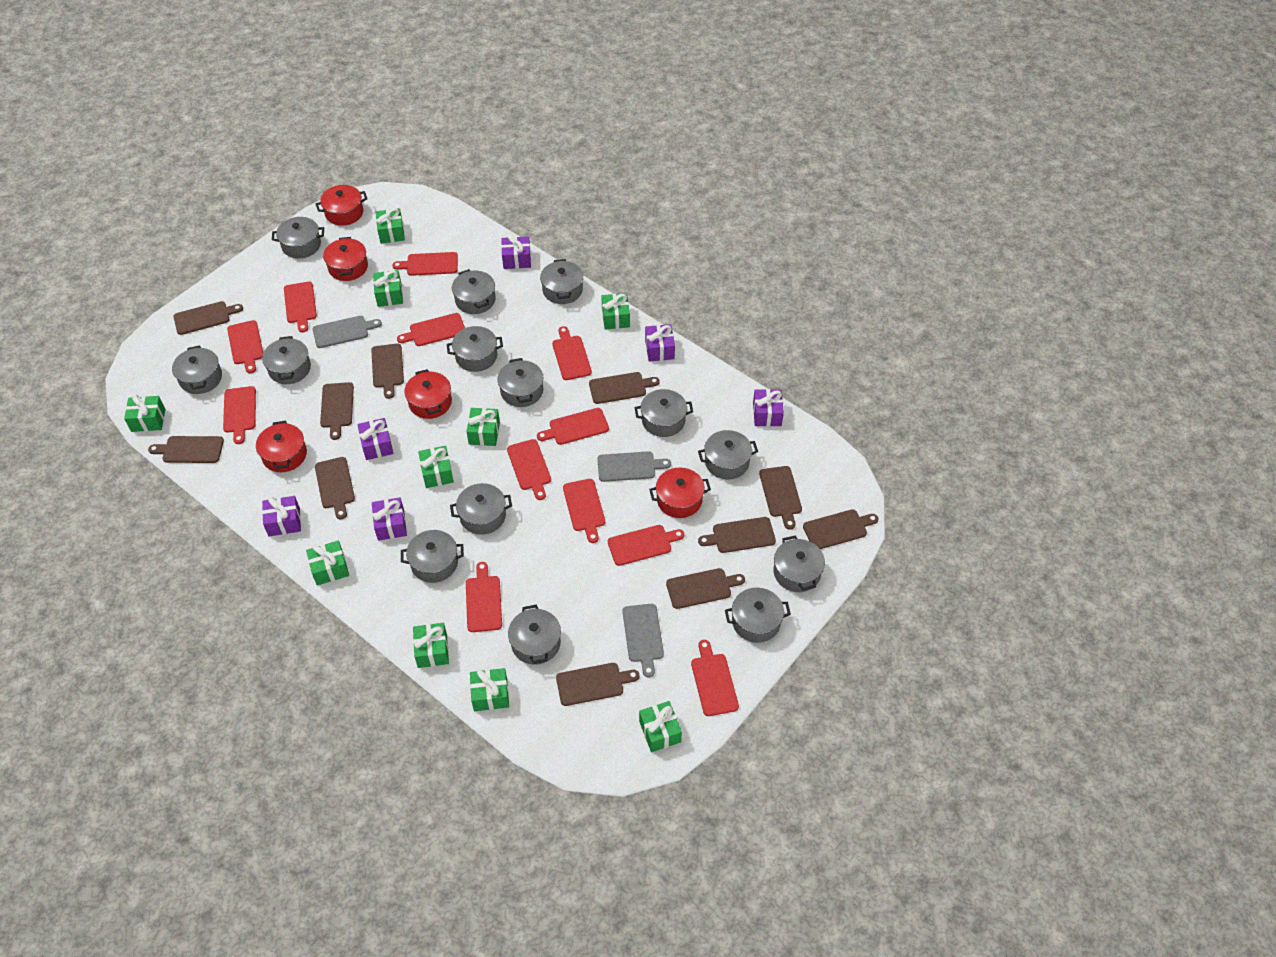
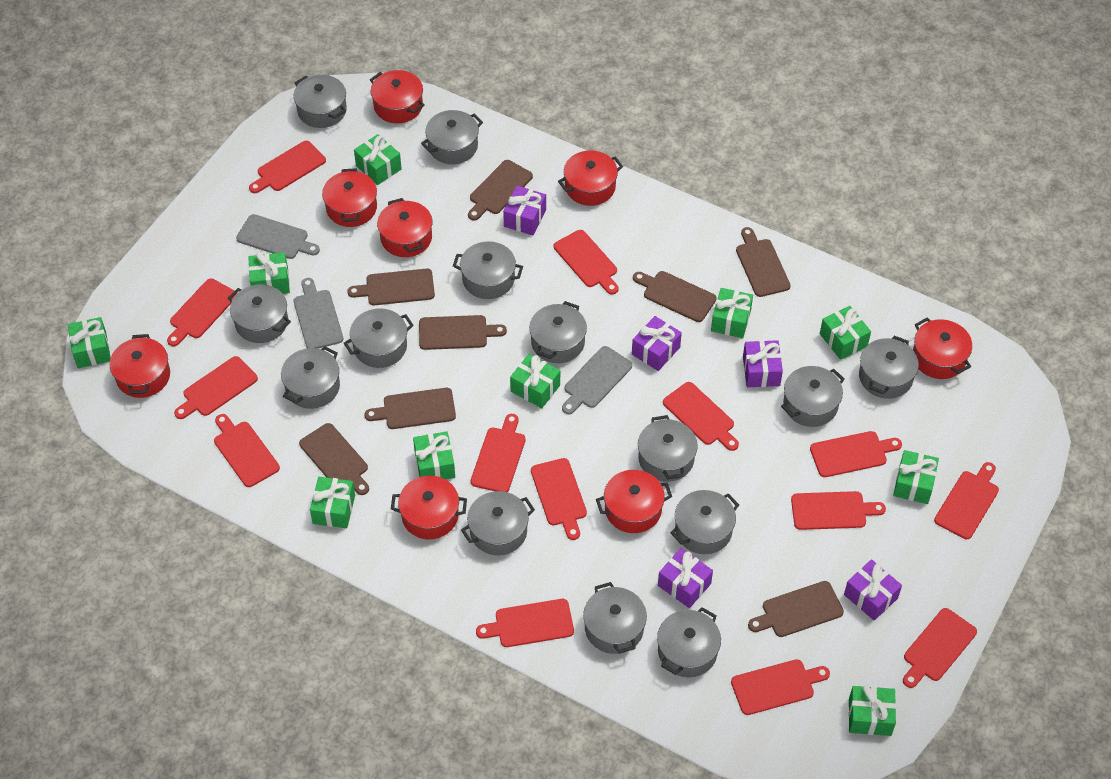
brown cutting board: [148,436,224,463] [174,301,243,335] [315,457,355,519] [320,382,354,440] [371,344,404,399] [556,663,639,706] [589,372,660,404] [666,568,745,609] [698,517,776,553] [759,466,802,530] [803,509,878,549] = 11 -> [299,423,369,495] [347,269,435,306] [364,388,456,429] [419,315,507,350] [468,160,533,221] [633,271,716,322] [736,227,791,297] [748,581,844,637] = 8
purple gift: [262,496,301,536] [357,418,393,460] [372,498,407,541] [501,234,531,269] [645,324,675,362] [753,389,784,426] = 6 -> [503,186,546,236] [632,316,682,371] [658,548,713,608] [743,340,783,387] [844,559,902,621] = 5
red cutting board: [223,386,256,444] [227,320,263,373] [284,281,317,333] [392,252,458,276] [397,313,465,346] [466,562,502,632] [507,439,551,500] [537,408,609,445] [552,326,592,380] [563,479,605,543] [608,525,685,566] [691,640,739,716] = 12 -> [167,279,235,346] [174,356,258,419] [214,414,280,487] [249,141,326,193] [471,414,526,492] [476,599,574,647] [531,458,587,540] [554,230,618,294] [663,382,739,451] [731,659,830,715] [791,491,886,530] [810,431,902,477] [903,608,977,688] [934,462,999,539] = 14
red pot: [256,421,307,472] [316,185,367,226] [323,237,368,281] [404,369,452,419] [649,467,711,518] = 5 -> [110,334,170,398] [322,168,377,227] [370,70,425,123] [377,198,432,257] [391,476,467,539] [558,150,623,206] [596,470,672,533] [913,317,972,379] = 8

